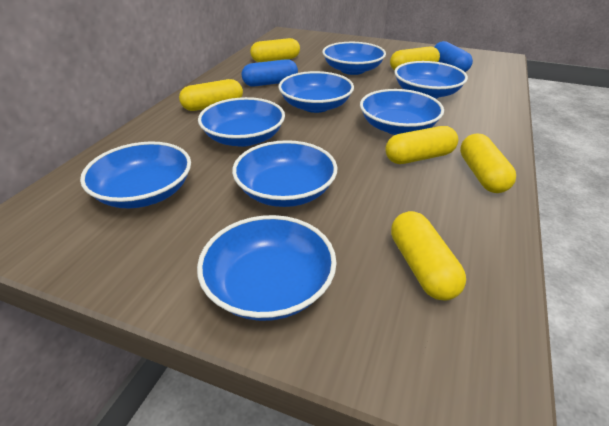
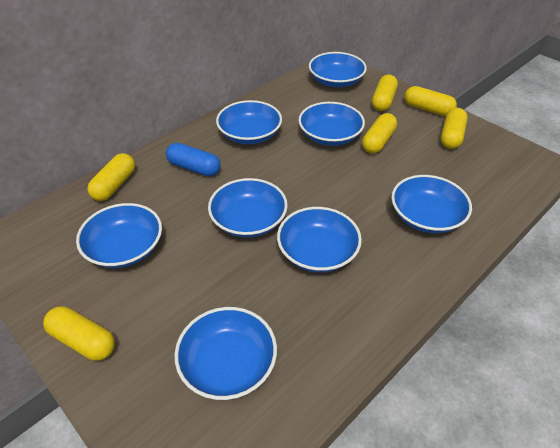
blue capsule: [241,59,298,87] [434,41,473,72] = 2 -> [166,143,221,177] = 1

